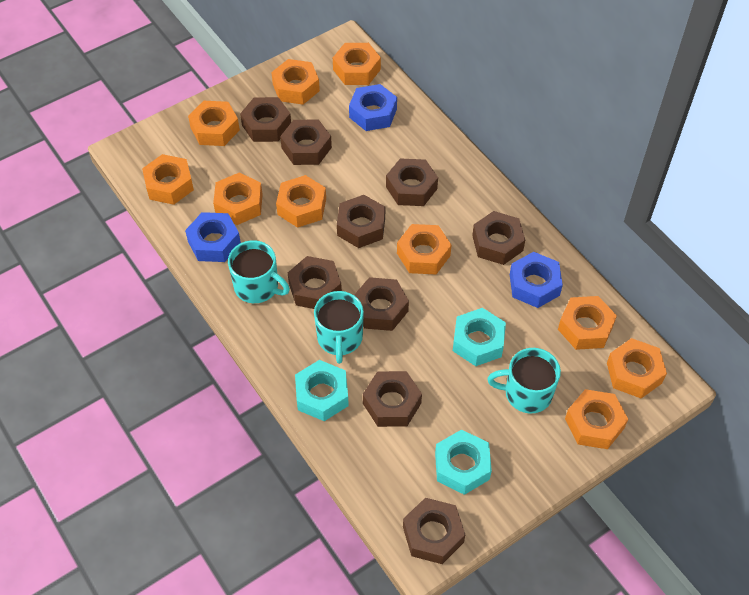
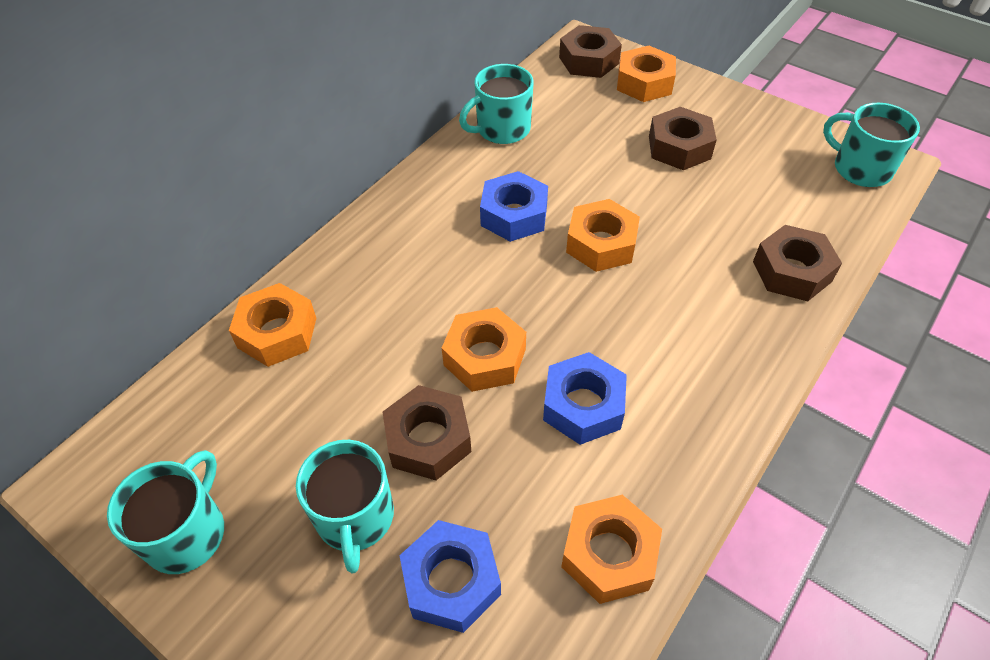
brown nut: [240,97,291,142] [280,119,332,165] [288,256,342,309] [337,195,385,248] [354,277,409,331] [363,371,422,427] [386,159,438,206] [403,498,465,564] [472,211,525,265] = 9 -> [383,385,471,480] [559,25,622,78] [649,107,717,170] [753,225,842,301] = 4
orange nut: [142,154,194,205] [188,101,240,146] [213,172,263,225] [271,59,320,105] [276,175,326,228] [333,43,381,85] [397,224,451,274] [558,296,617,350] [565,389,628,449] [607,338,667,398] = 10 -> [229,283,316,367] [442,307,526,392] [561,495,662,604] [566,199,640,272] [617,46,676,102] = 5
turquoise mug: [228,240,290,303] [314,291,364,364] [487,348,561,413] = 3 -> [107,450,224,574] [296,440,394,573] [459,64,533,144] [823,103,920,187] = 4
turquoise nut: [295,360,349,421] [435,430,492,495] [453,308,506,366] = 3 -> none = 0

